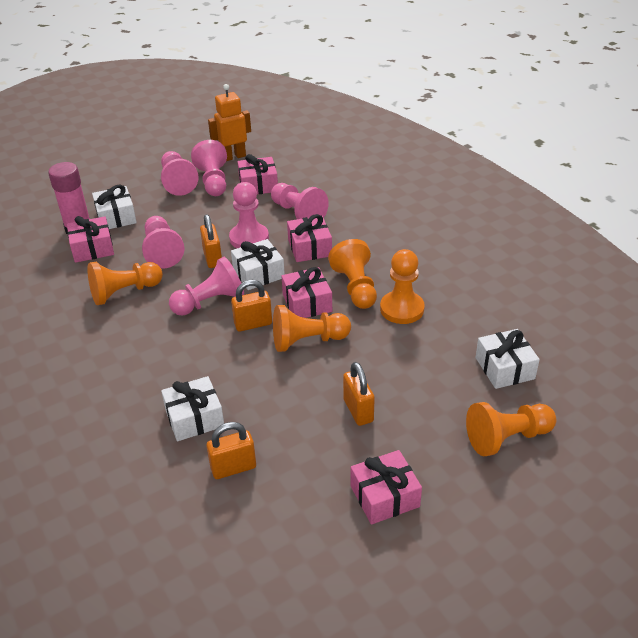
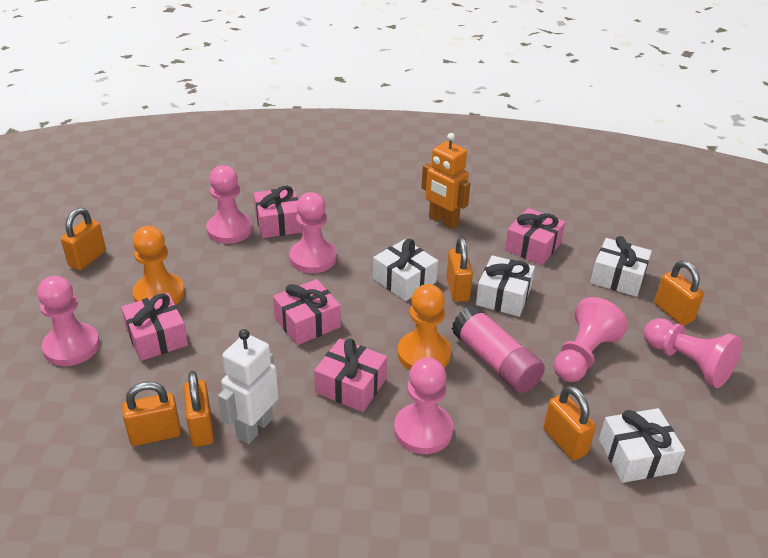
orange padlock: [200,214,222,268] [206,422,256,479] [231,280,272,332] [343,362,375,426] = 4 -> [61,208,106,270] [122,381,181,446] [184,371,214,447] [446,237,473,302] [543,386,596,461] [654,261,704,326] = 6
orange pawn: [87,262,163,305] [273,305,351,352] [328,239,377,309] [380,249,425,324] [466,402,556,456] = 5 -> [132,226,185,305] [397,284,451,370] = 2
white robot: none = 0 -> [218,329,279,444] = 1

